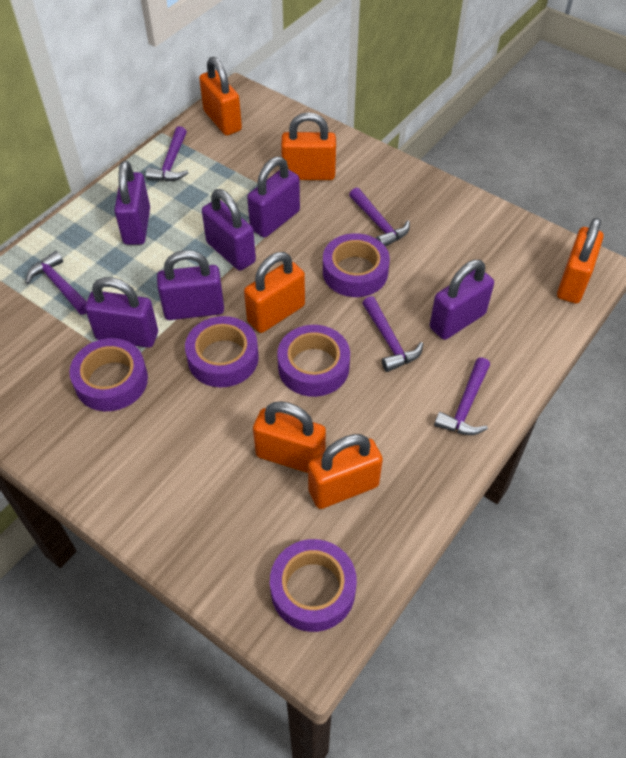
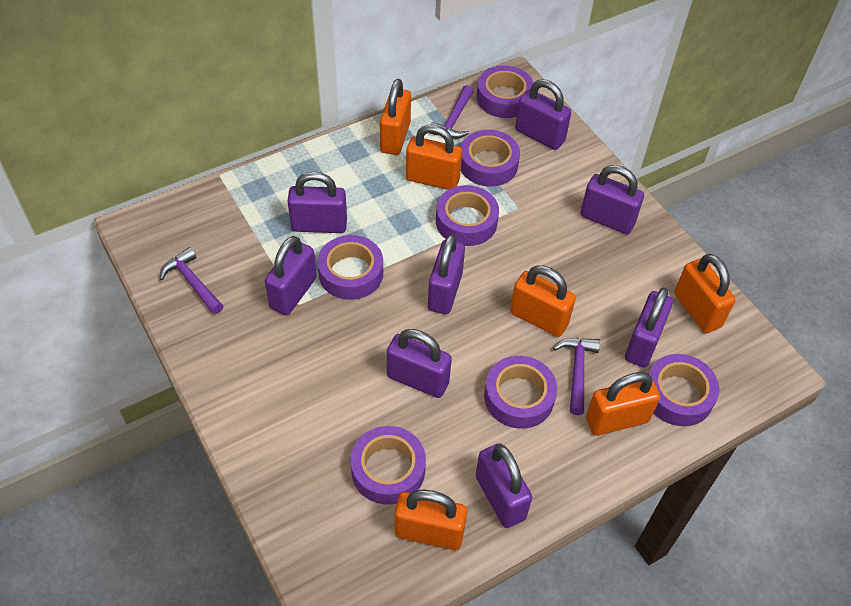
purple hammer: [26,251,87,315] [146,126,188,181] [349,187,410,247] [362,296,423,372] [434,357,490,435] = 5 -> [160,247,223,314] [430,85,474,139] [553,338,600,415] = 3
purple padlock: [85,277,158,348] [114,161,150,245] [157,250,224,320] [202,189,256,271] [247,157,300,238] [430,260,494,340] = 6 -> [265,236,317,316] [288,171,347,233] [387,329,452,398] [428,234,465,314] [476,443,532,528] [515,79,571,150] [580,165,644,234] [625,287,673,367] = 8
purple tape: [70,338,148,411] [185,316,259,387] [270,539,357,632] [277,325,350,397] [323,233,390,297] = 5 -> [317,235,383,300] [351,426,426,505] [436,185,499,246] [461,130,520,187] [476,66,534,118] [484,356,557,429] [649,354,719,426] = 7

